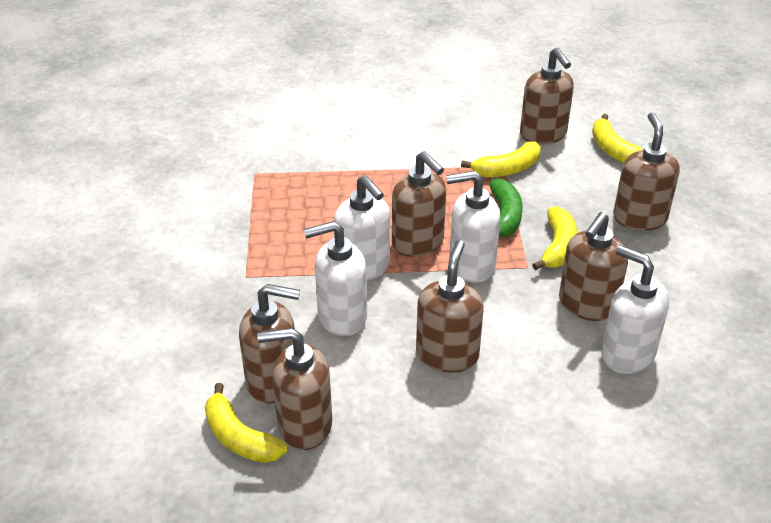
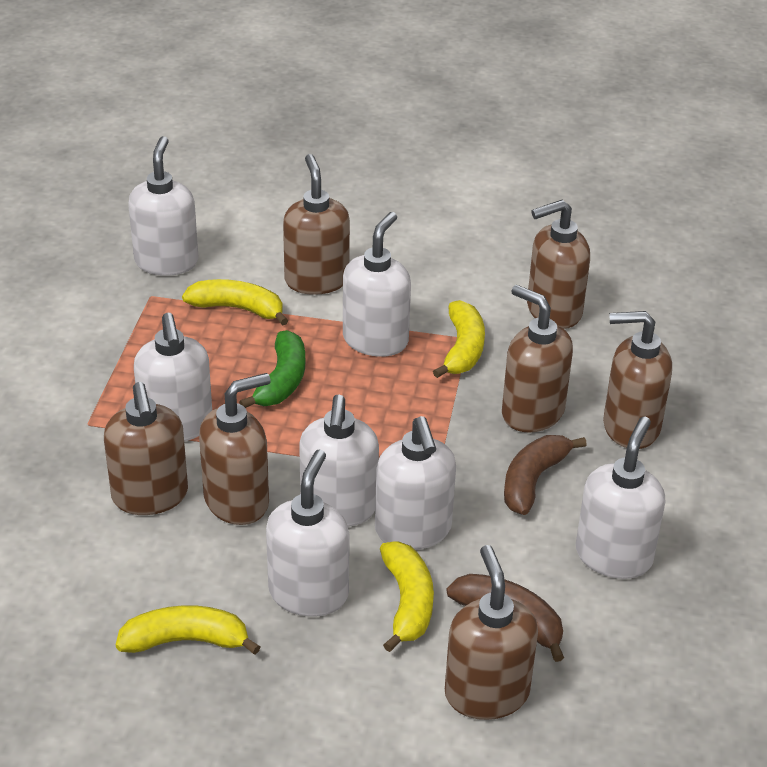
brown banana: none = 0 -> [446,574,564,662] [504,435,587,515] = 2
white soap dispenser: [304,221,367,336] [334,175,390,281] [446,171,500,283] [601,245,669,374] = 4 -> [128,136,198,276] [134,313,212,441] [266,449,350,617] [299,395,379,527] [343,212,411,357] [375,416,456,550] [576,417,665,579] = 7

